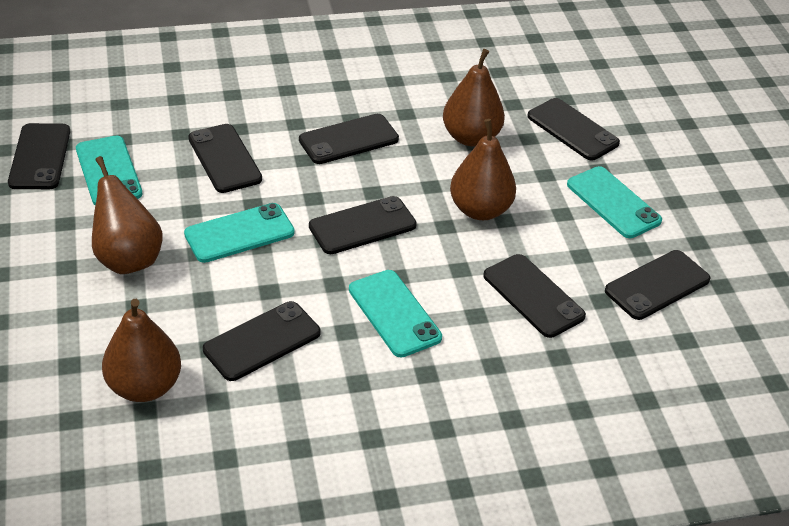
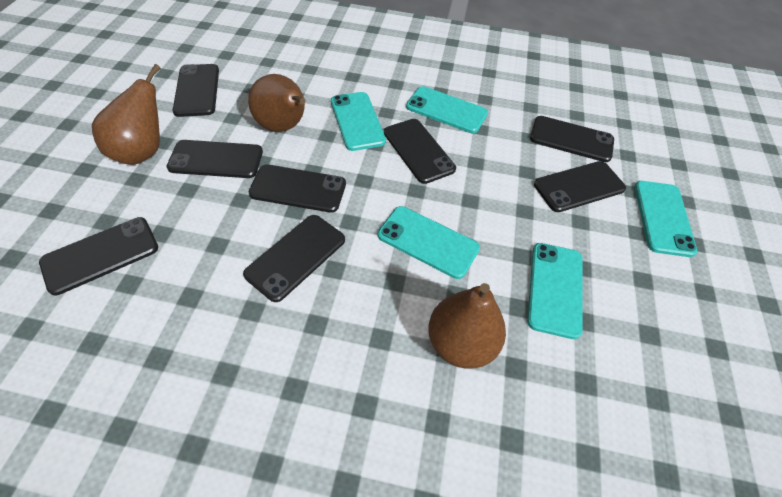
brown pear: [92,156,163,274] [102,299,181,402] [443,49,505,147] [450,119,516,220] = 4 -> [92,64,161,165] [248,74,306,132] [428,283,506,369] = 3
turquoise phone: [76,136,143,205] [184,203,295,263] [349,270,442,357] [567,166,662,238] = 4 -> [331,92,386,151] [378,206,480,279] [406,86,488,133] [527,243,583,339] [635,181,697,257] = 5

